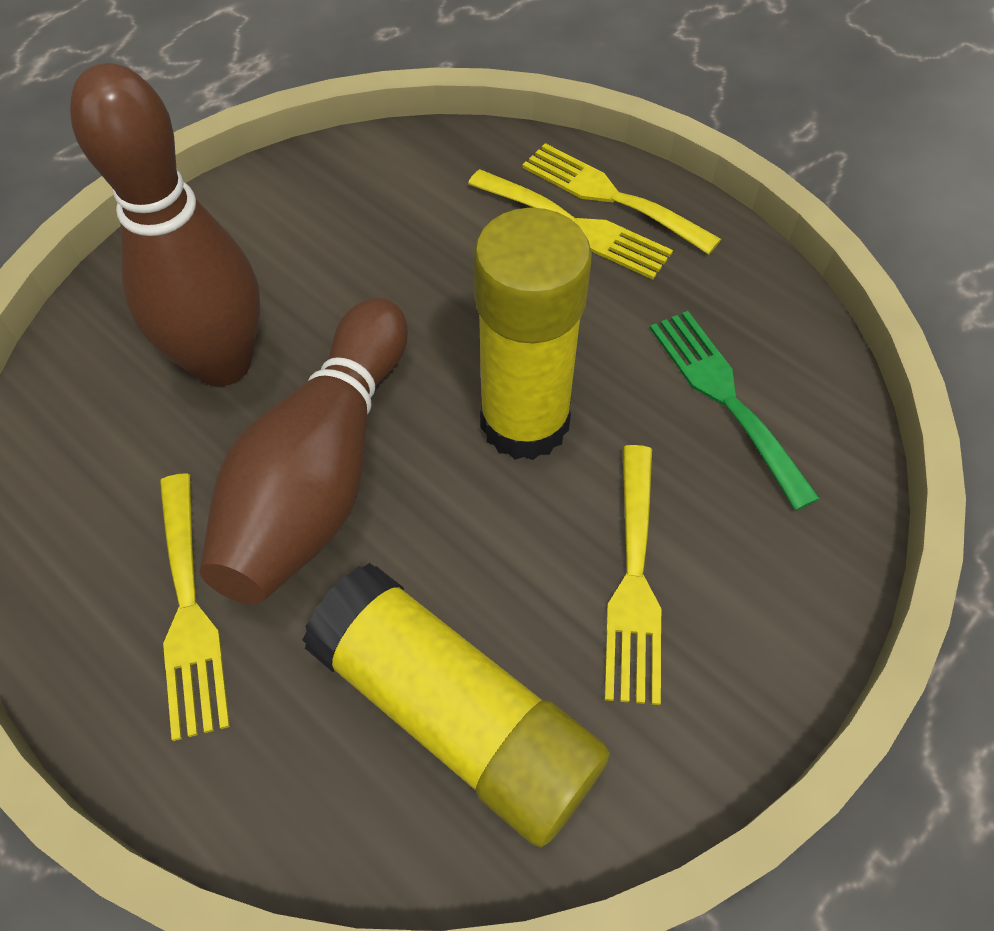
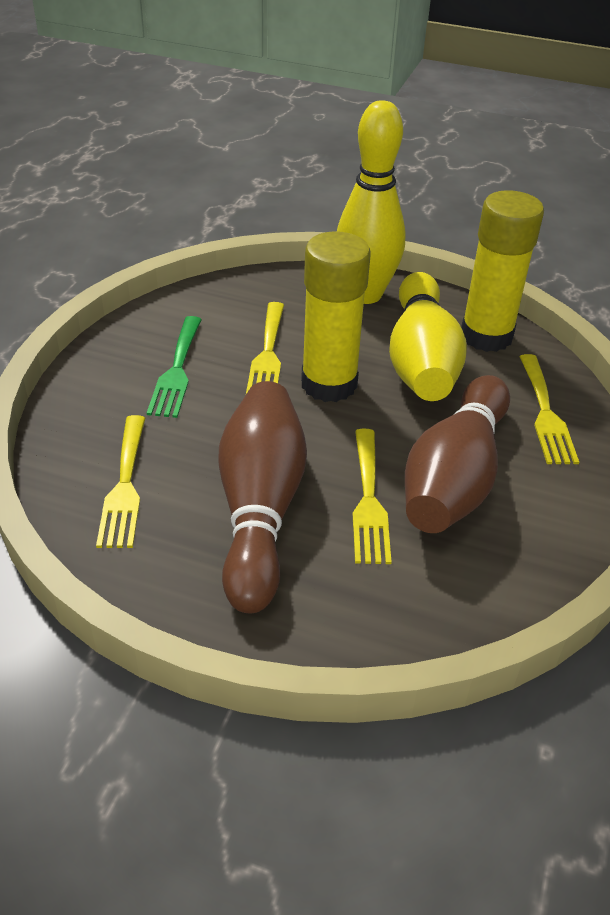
yellow bowling pin: none = 0 -> [337,100,406,304] [389,272,467,401] = 2

